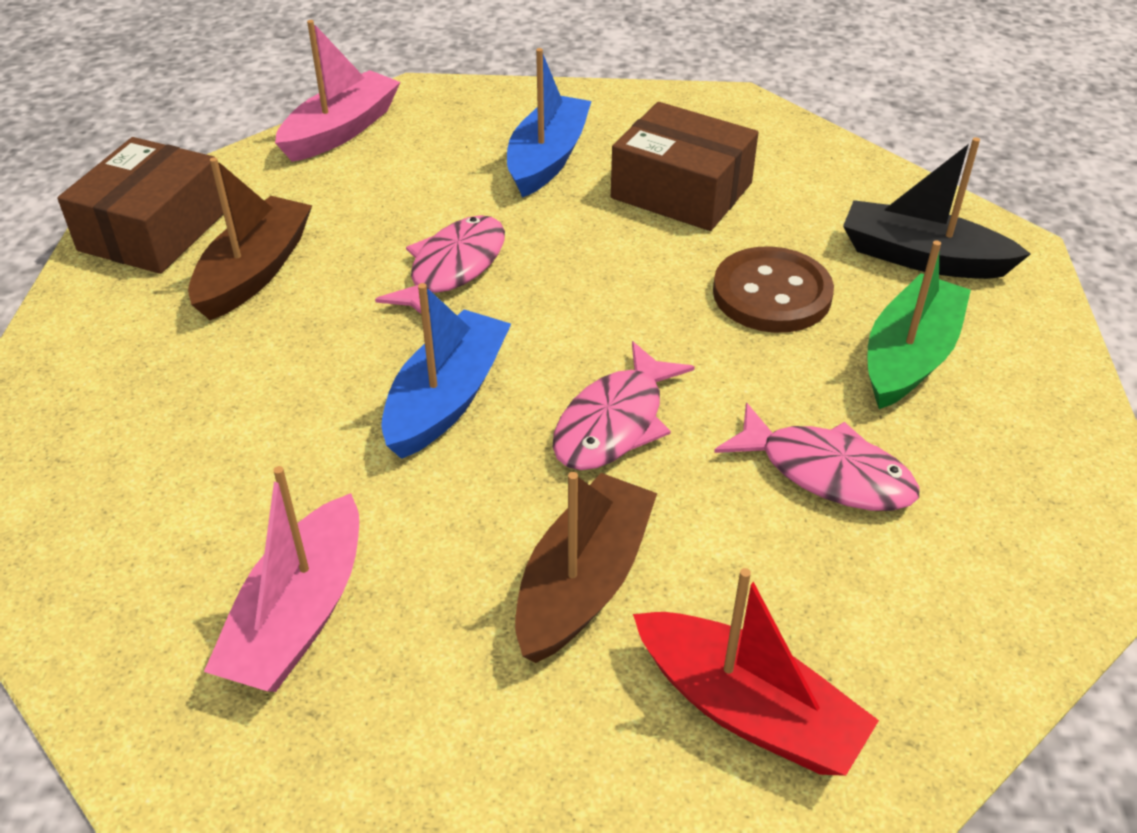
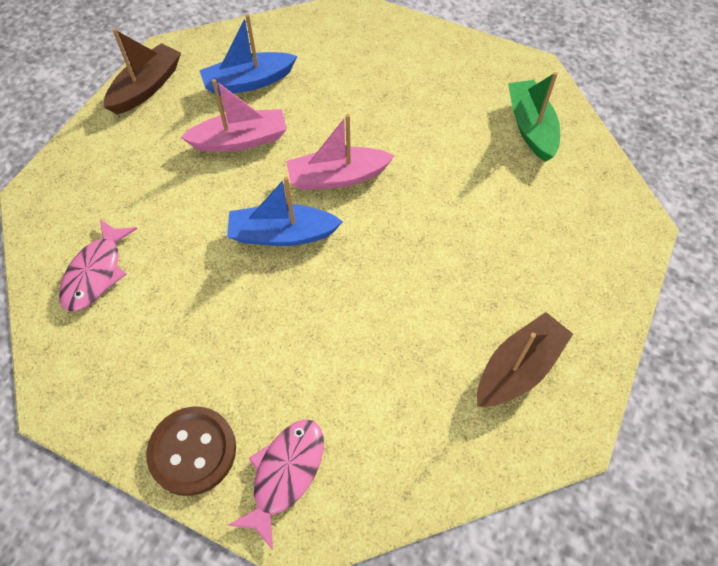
black boat: [843,137,1030,279] = 1 -> none = 0
brown box: [57,137,223,274] [611,102,758,231] = 2 -> none = 0
pink fish: [375,215,505,314] [553,341,695,470] [714,403,920,511] = 3 -> [59,219,137,311] [228,419,324,550] = 2
red boat: [633,568,879,776] = 1 -> none = 0

